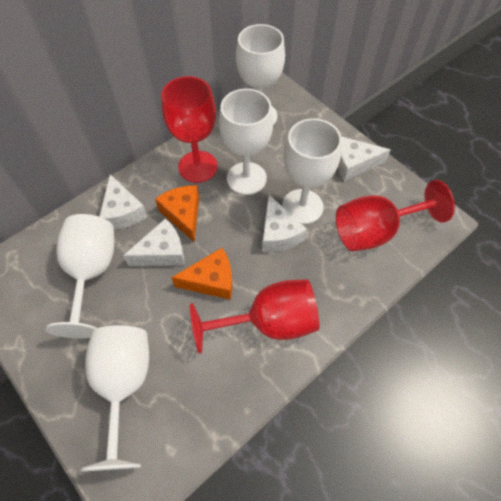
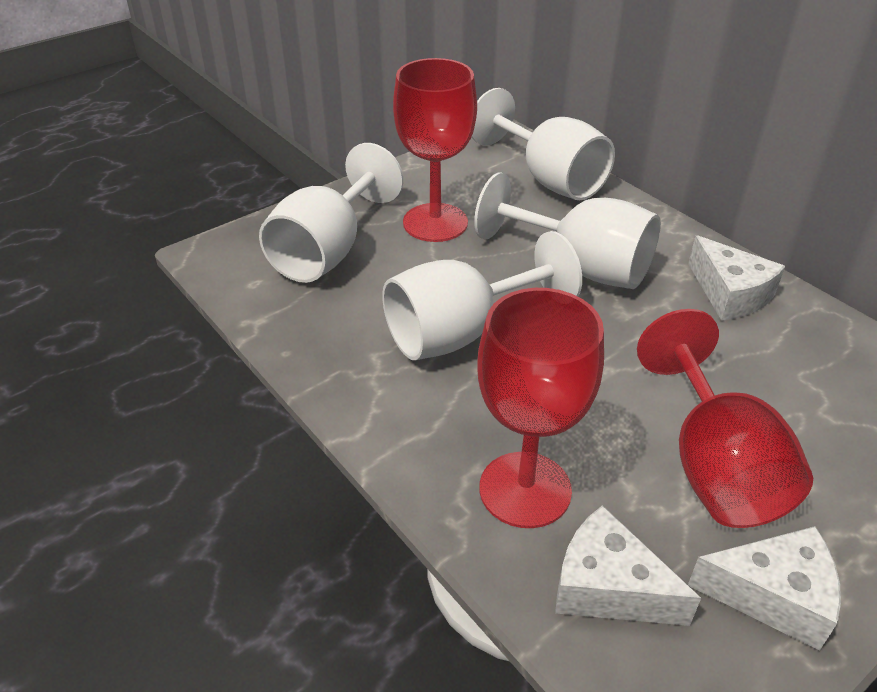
orange cheese: [155,185,199,242] [171,248,232,300] = 2 -> none = 0
white cheese: [99,174,147,230] [123,218,185,266] [262,195,307,252] [337,136,391,181] = 4 -> [555,505,701,626] [688,235,785,321] [688,526,841,651] = 3
white goblet: [46,214,114,339] [80,325,149,471] [219,89,273,195] [236,24,285,125] [282,118,342,224] = 5 -> [259,143,403,283] [382,231,582,360] [472,88,615,200] [474,173,661,289] = 4

